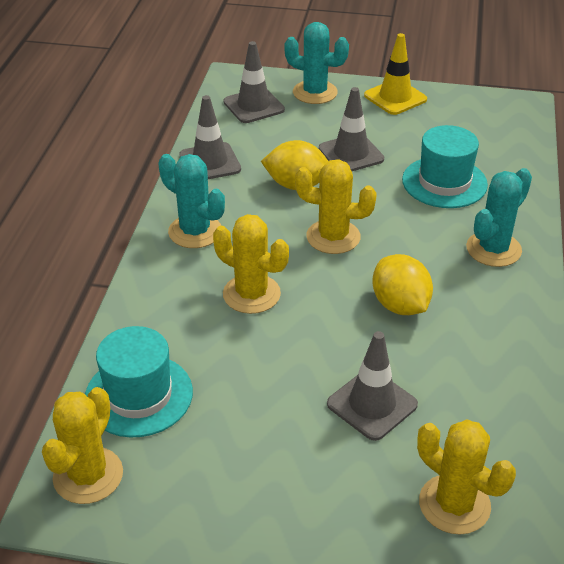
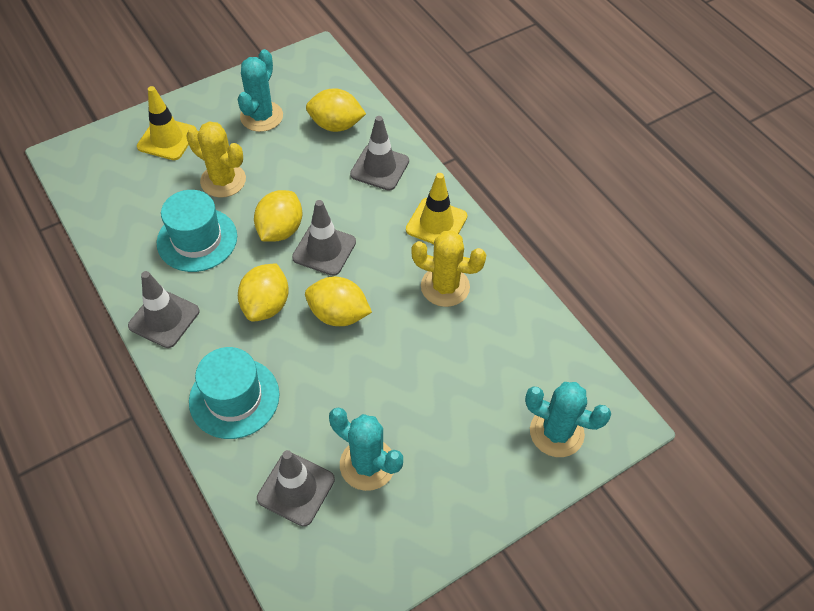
yellow cactus: [42,387,123,504] [213,214,289,314] [295,159,377,254] [417,419,516,535] = 4 -> [187,121,246,198] [411,231,486,307] = 2
yellow lemon: [261,140,328,190] [372,254,433,315] = 2 -> [238,263,289,322] [254,190,302,242] [305,277,372,326] [306,88,366,132] = 4
yellow traffic cone: [364,33,427,115] = 1 -> [137,86,196,160] [406,173,468,244] = 2

